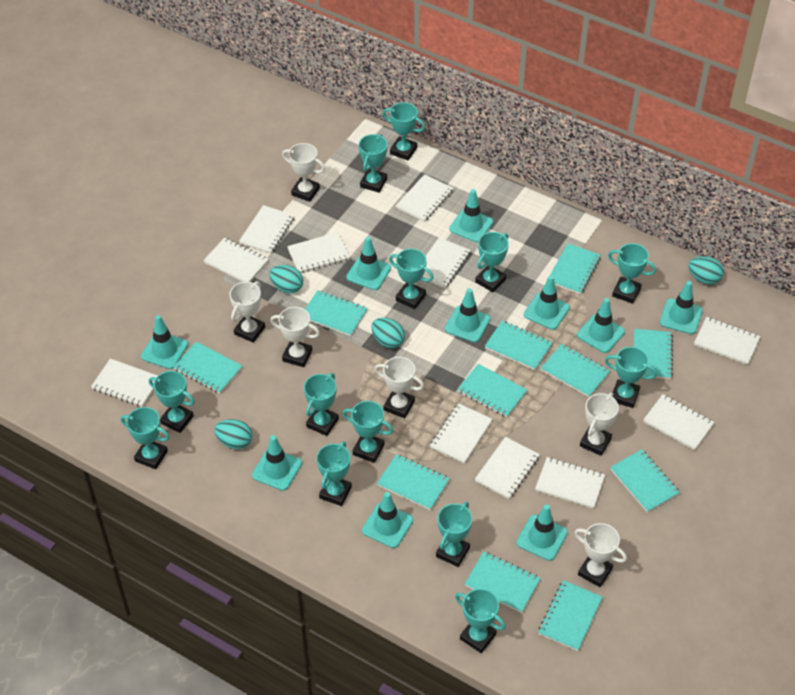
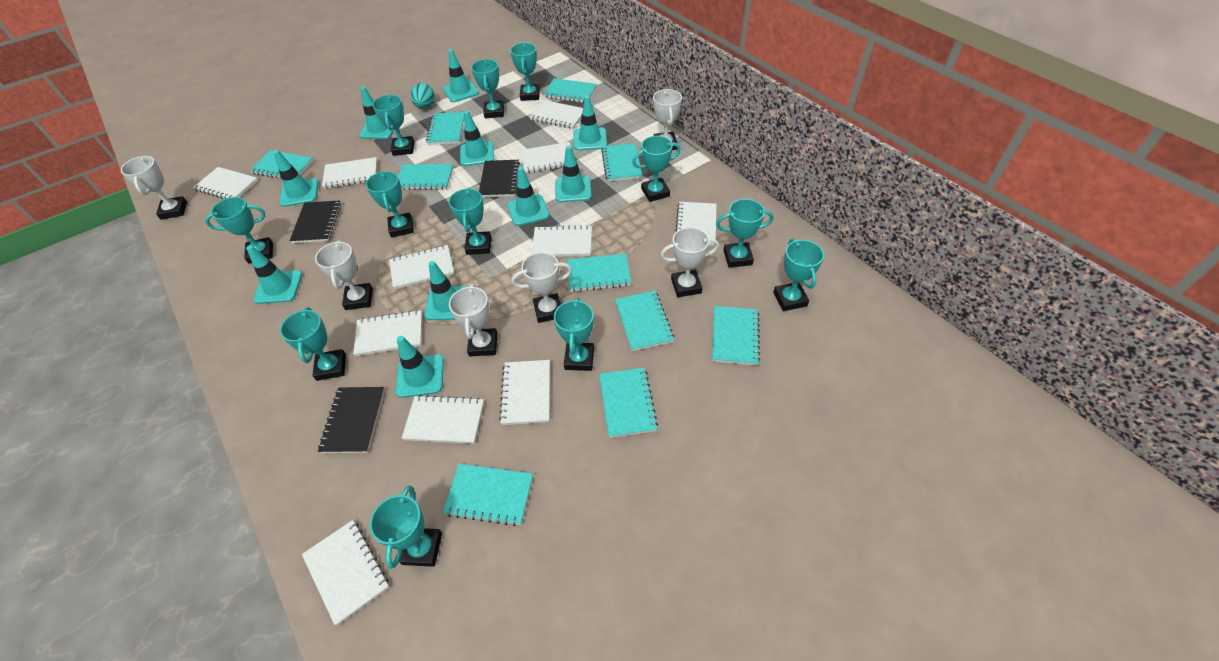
black notebook: none = 0 -> [290,200,341,243] [318,387,385,453] [479,160,520,197] = 3
turquoise egg: [214,419,252,449] [270,265,303,293] [371,318,405,348] [688,256,724,285] = 4 -> [411,83,434,109] = 1
turquoise notebook: [174,342,242,393] [305,290,367,336] [377,454,450,510] [458,364,527,417] [465,551,541,613] [485,321,553,370] [538,580,603,651] [541,344,610,397] [550,243,601,294] [610,449,680,513] [634,329,673,379] = 11 -> [250,150,314,178] [398,164,453,190] [426,112,464,145] [443,464,533,526] [544,78,596,103] [567,253,631,292] [599,368,658,438] [601,143,642,181] [615,291,674,351] [712,306,760,365] = 10
turquoise trophy: [120,407,170,469] [149,371,195,433] [304,373,339,436] [316,441,352,506] [343,401,393,463] [359,134,387,193] [383,102,425,160] [389,249,434,309] [436,502,472,567] [455,589,506,653] [475,232,509,292] [605,347,657,408] [608,243,656,304] = 13 -> [205,197,273,264] [280,307,346,381] [366,171,414,238] [370,485,442,569] [372,95,414,156] [448,188,491,255] [471,59,504,118] [510,43,540,101] [554,298,594,371] [632,136,681,202] [716,199,774,267] [773,238,824,311] = 12

